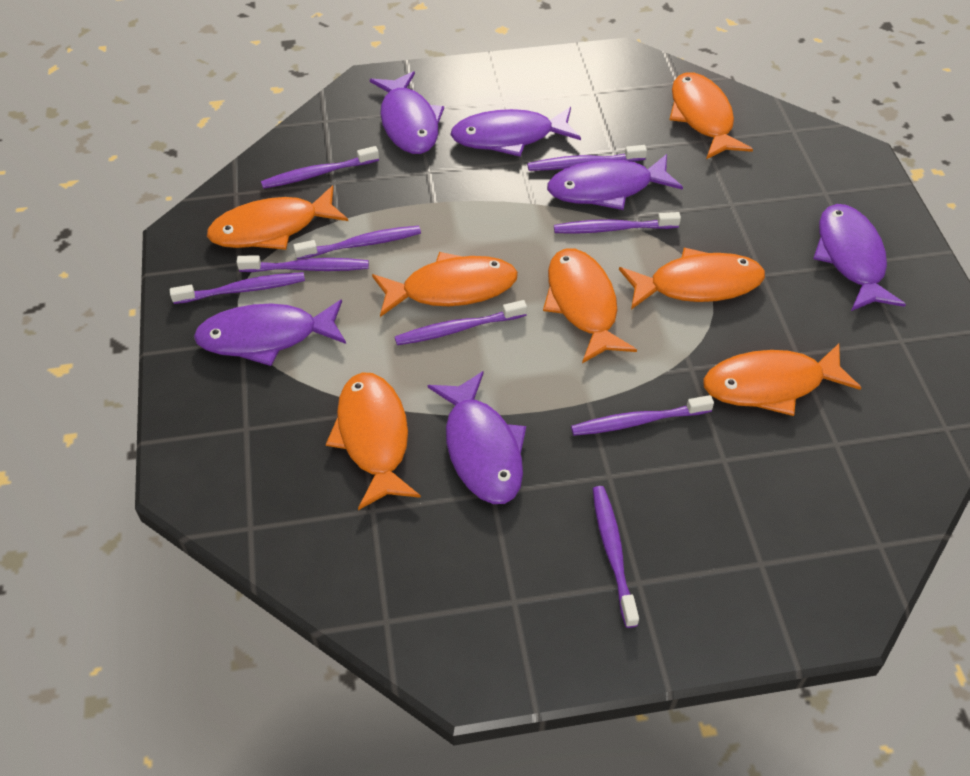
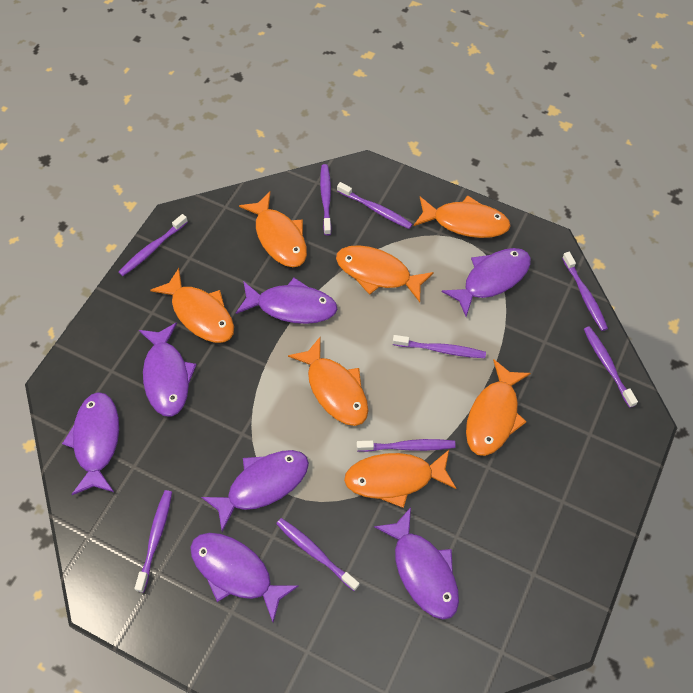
purple fish: [194,299,346,366] [370,71,444,154] [428,371,526,504] [450,107,581,157] [547,154,683,210] [813,204,906,311] = 6 -> [62,392,119,495] [139,322,197,417] [190,533,299,622] [201,450,309,532] [236,278,337,324] [374,507,459,620] [442,248,531,317] = 7

